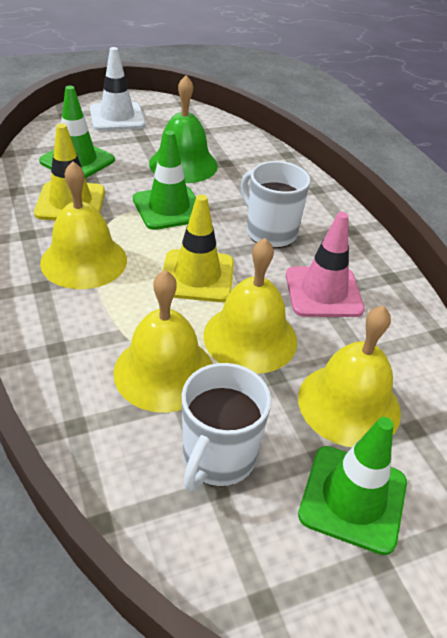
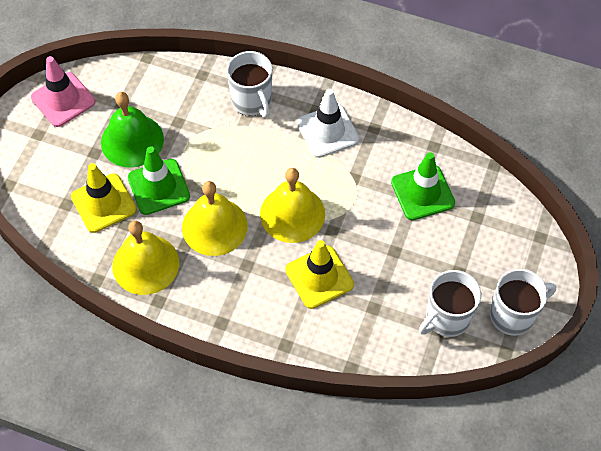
green traffic cone: [39,86,115,179] [133,130,196,230] [298,417,407,555] = 3 -> [128,146,190,215] [391,152,455,220] = 2
white mug: [181,363,271,491] [241,161,310,248] = 2 -> [227,51,272,117] [419,270,481,337] [490,269,556,336] = 3
yellow bell: [40,161,127,289] [113,270,213,413] [203,238,297,374] [298,305,401,447] = 4 -> [112,220,179,295] [182,181,248,256] [260,168,325,243] = 3

